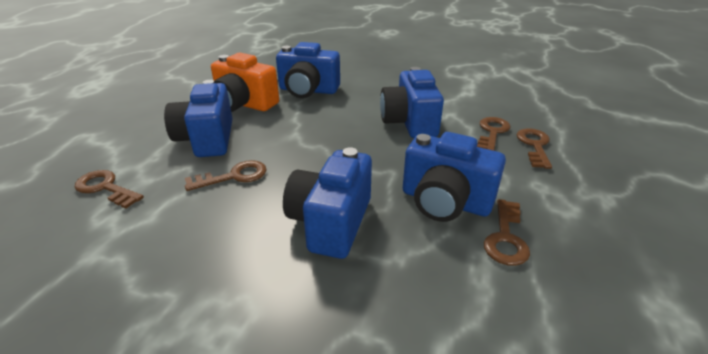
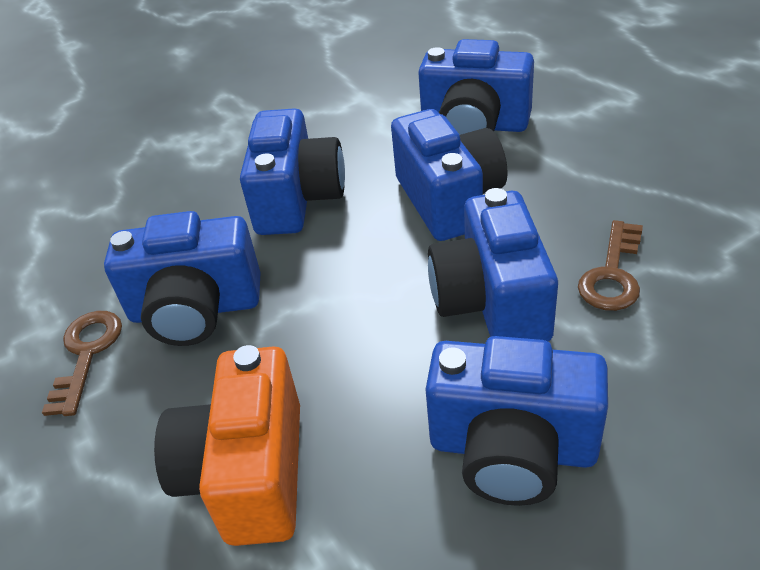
blue camera: [164,80,233,157] [276,42,340,98] [283,147,372,259] [380,67,444,138] [403,132,506,222] = 5 -> [104,211,261,346] [240,108,345,235] [391,109,508,241] [418,39,534,135] [425,336,608,506] [428,188,558,342] = 6
brown key: [75,170,144,209] [185,160,267,191] [477,117,510,151] [484,199,530,266] [517,128,552,169] = 5 -> [42,311,122,416] [578,220,643,311] = 2

